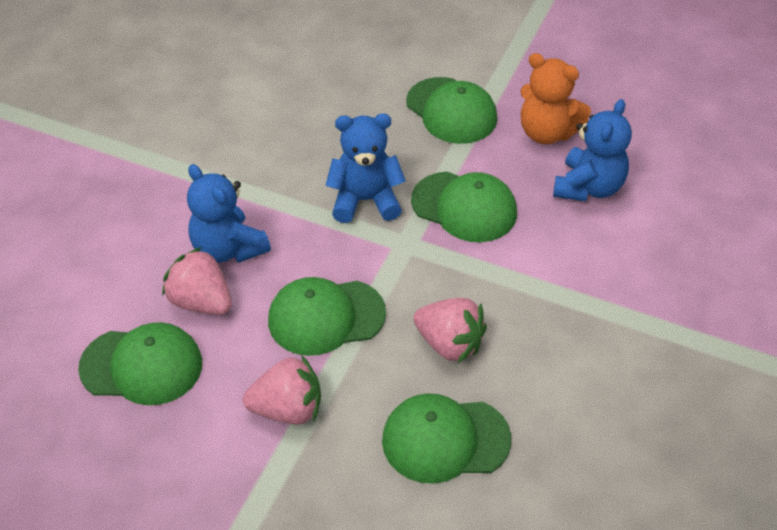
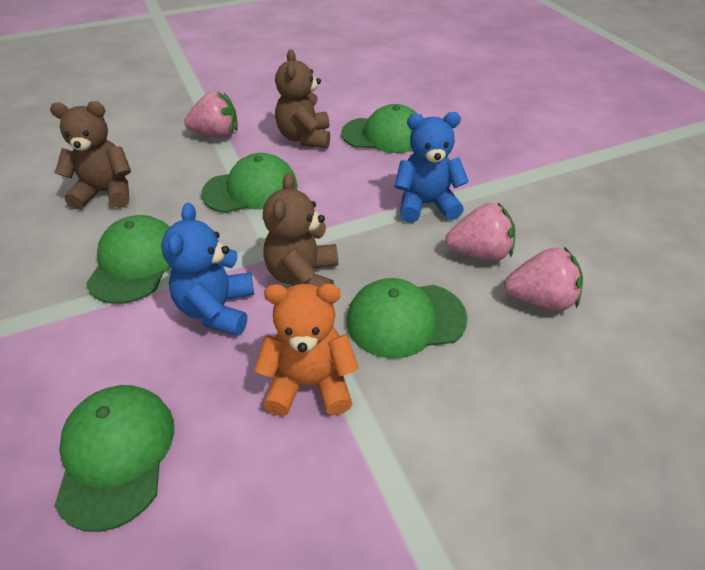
blue teddy bear: [187,164,271,263] [325,113,406,223] [553,99,632,202] = 3 -> [161,203,254,336] [394,112,469,223] = 2
brown teddy bear: none = 0 -> [50,101,131,210] [263,173,338,287] [275,49,330,148] = 3

